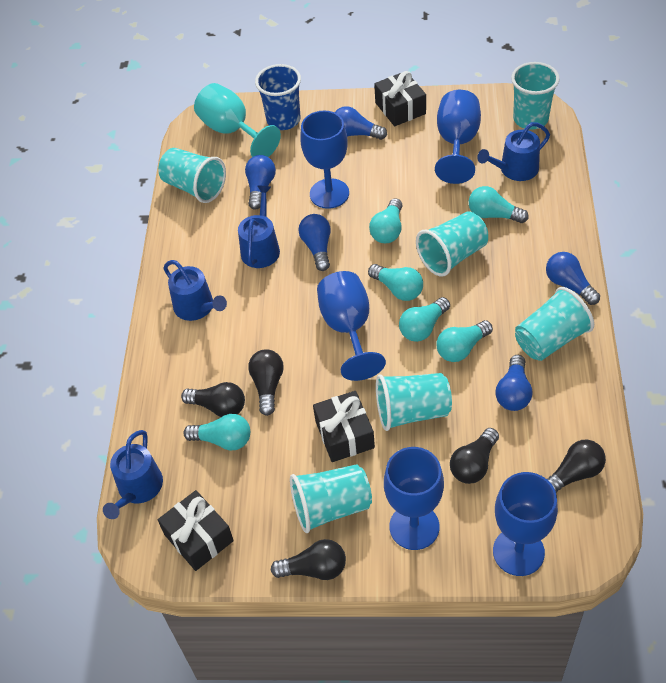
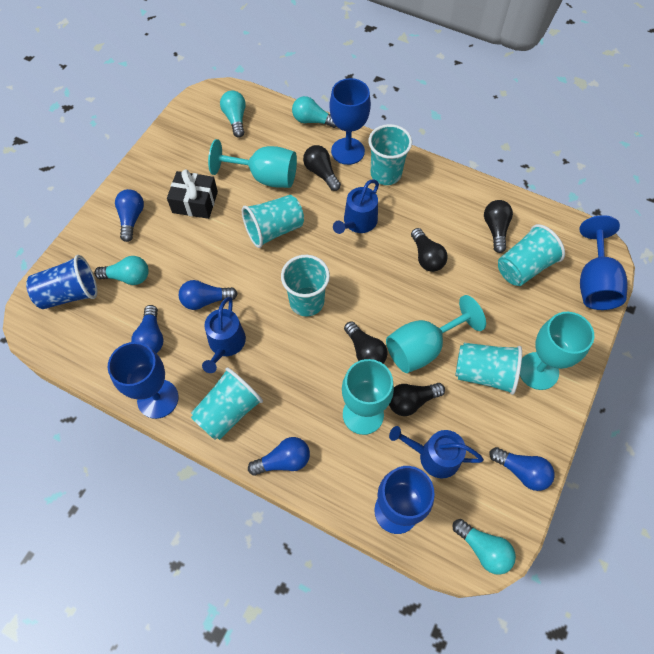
black gift: [158,490,234,571] [313,391,375,462] [374,71,426,126] = 3 -> [167,169,218,219] = 1
blue goblet: [300,111,349,209] [317,271,386,381] [384,447,444,550] [435,90,481,184] [493,472,558,576] = 5 -> [108,342,178,419] [329,78,371,165] [374,466,434,534] [579,215,628,310] = 4
blue watering can: [103,430,163,519] [163,260,227,321] [238,186,280,268] [477,122,550,181] = 4 -> [202,297,246,373] [333,180,379,234] [389,426,484,478] = 3
turquoise goblet: [194,83,281,157] = 1 -> [208,139,297,188] [342,359,394,435] [386,295,486,373] [520,312,594,390] = 4
turquoise light bulb: [183,414,250,450] [368,264,423,301] [369,198,403,243] [399,297,450,342] [436,320,493,362] [469,186,529,223] = 6 -> [94,256,149,285] [220,90,246,138] [292,96,337,128] [453,519,516,575] = 4

